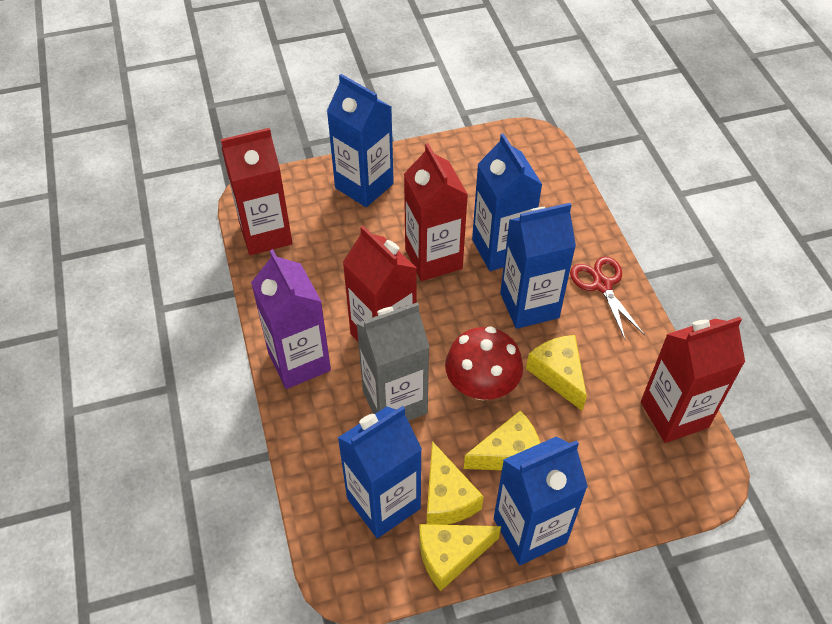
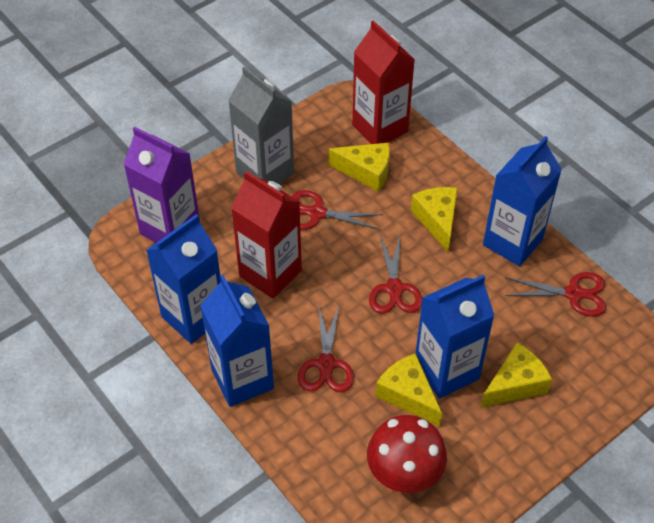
blue carton: [327,74,394,207] [338,406,422,538] [472,133,543,271] [494,437,588,565] [500,203,576,329] = 5 -> [146,214,221,344] [200,275,274,407] [416,275,495,399] [483,136,562,266] = 4
red carton: [221,128,292,255] [343,226,417,341] [404,143,468,281] [641,317,745,443] = 4 -> [231,171,302,299] [352,20,415,144] = 2
red scissors: [570,257,645,339] = 1 -> [292,190,383,230] [298,304,354,392] [369,234,422,314] [505,272,606,317] = 4

